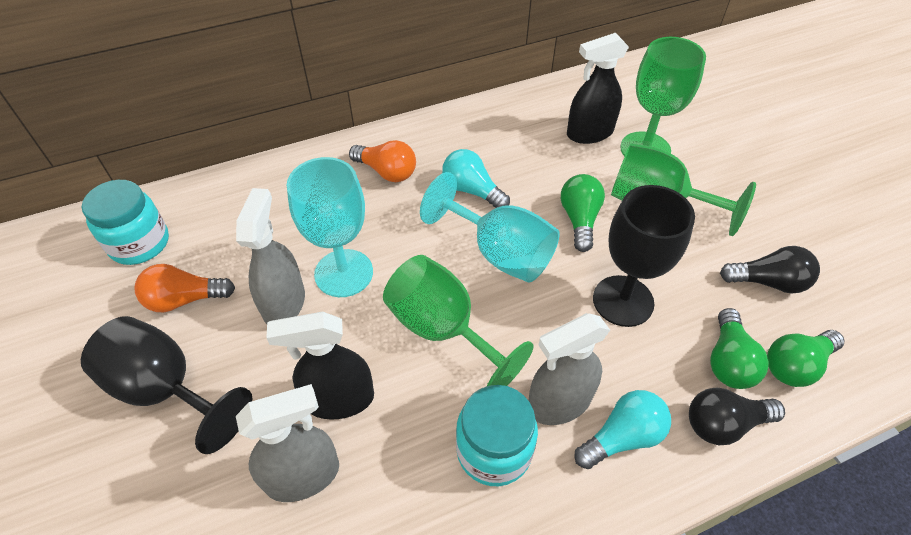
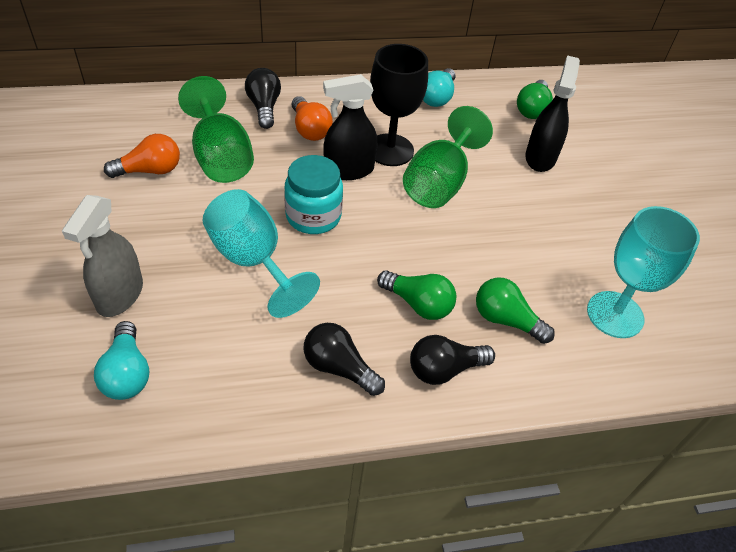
black goblet: [81,316,252,454] [593,185,695,327] = 2 -> [370,44,428,166] = 1
black light bulb: [689,388,785,445] [720,246,820,294] = 2 -> [245,68,281,129] [304,323,385,396] [410,335,495,385] = 3
green goblet: [383,255,534,386] [611,143,756,236] [620,37,706,156] = 3 -> [178,76,254,183] [403,106,493,208] = 2
grey spray bottle: [236,188,305,324] [236,384,339,502] [529,313,610,425] = 3 -> [62,195,143,317] = 1
turquoise jar: [82,180,169,265] [456,385,538,486] = 2 -> [284,155,343,234] = 1

